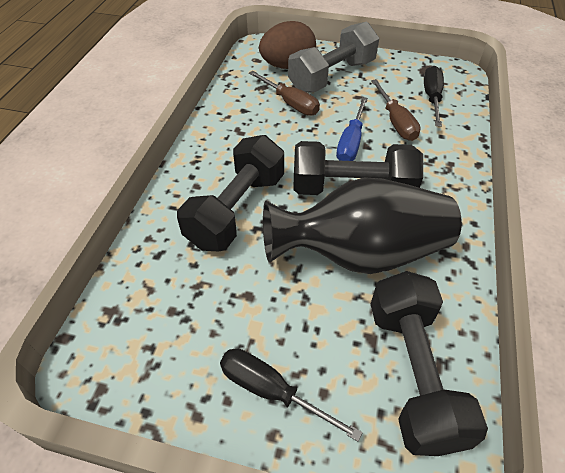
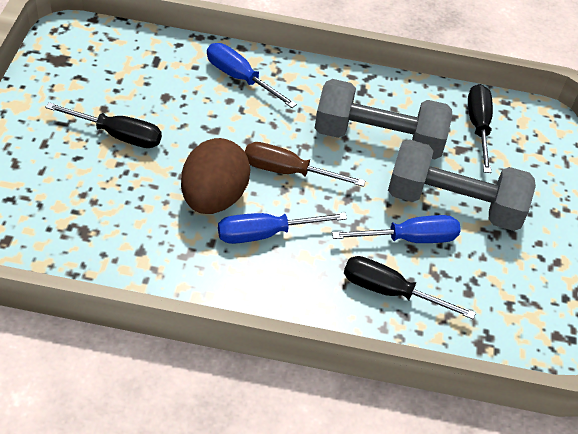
black dumbbell: [177,135,284,251] [293,141,423,195] [371,271,488,456] = 3 -> none = 0
black screwdriver: [220,348,363,442] [424,66,444,127] = 2 -> [45,102,162,148] [344,256,476,319] [468,84,493,173] = 3
black vase: [263,177,462,274] = 1 -> none = 0
blue screwdriver: [336,97,368,161] = 1 -> [207,43,297,108] [218,213,347,244] [332,215,461,243] = 3
brown screwdriver: [249,71,320,116] [371,79,421,141] = 2 -> [245,142,366,187] = 1
grey dumbbell: [288,21,379,93] = 1 -> [315,79,452,159] [388,139,536,231] = 2

